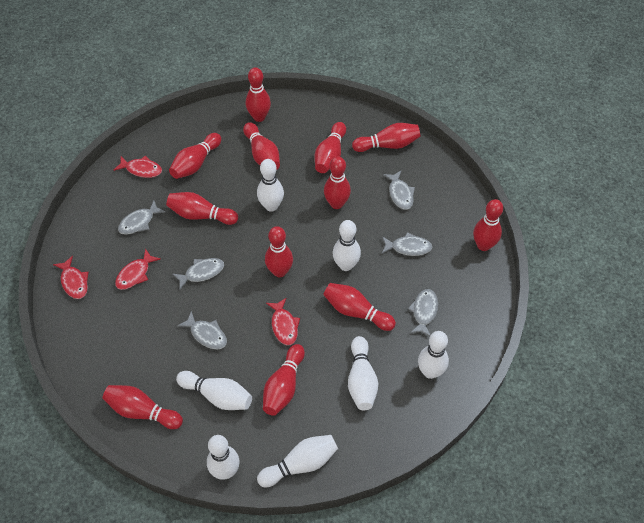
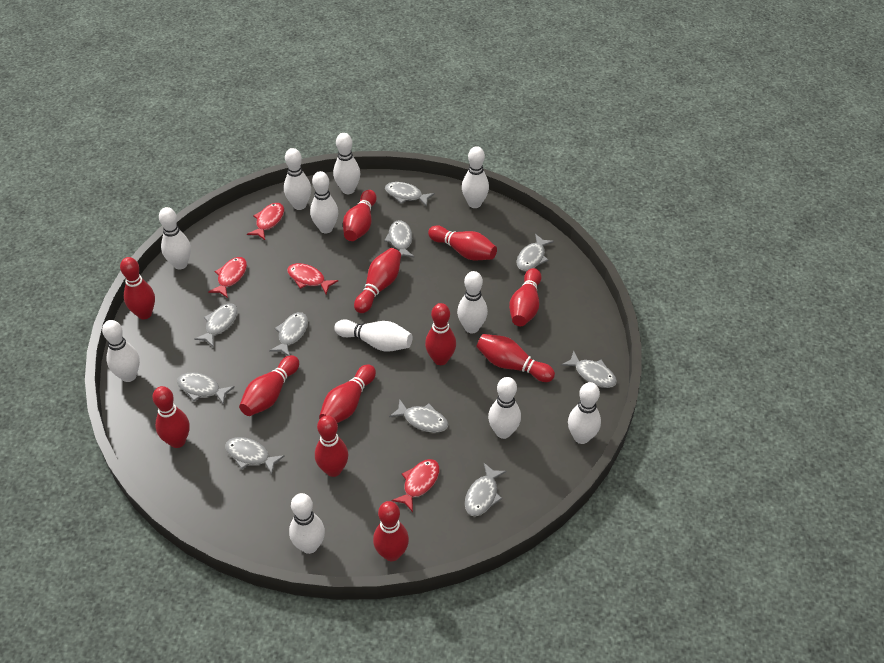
grey fish: [118,201,166,235] [172,258,224,290] [177,311,227,349] [382,232,432,256] [383,170,415,210] [408,289,438,336] = 6 -> [177,372,235,405] [194,303,238,347] [225,437,285,475] [269,312,308,356] [384,220,415,258] [385,182,435,207] [389,399,448,433] [465,463,507,516] [517,234,554,271] [561,350,617,388] = 10
white bowling pin: [176,371,252,410] [207,435,240,480] [257,159,284,212] [257,435,338,487] [333,220,361,271] [348,336,378,410] [418,331,449,379] = 7 -> [102,320,140,382] [159,207,191,270] [284,148,311,210] [289,493,325,554] [310,171,338,233] [333,133,360,194] [334,319,412,351] [457,271,488,333] [462,146,489,208] [488,377,521,439] [568,382,601,444] = 11

